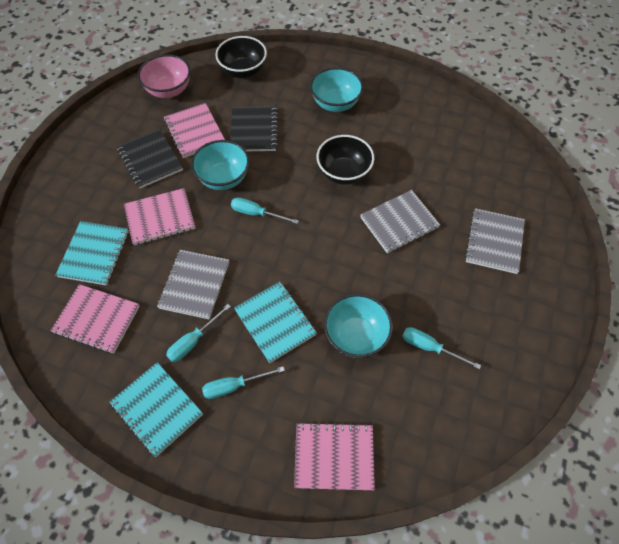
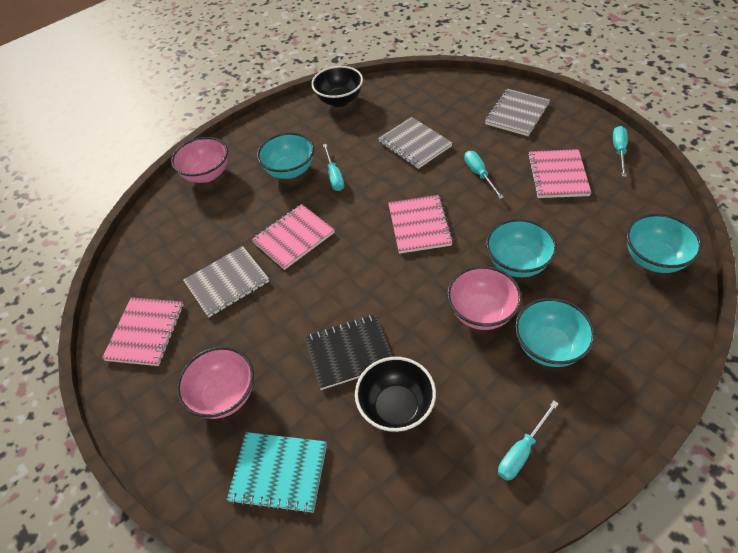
black notebook: [117,129,183,188] [230,106,278,151] = 2 -> [304,315,393,390] = 1
pink bowl: [138,54,191,98] = 1 -> [171,137,228,183] [176,347,254,419] [447,266,522,330] = 3
turquoise bowl: [191,140,250,190] [310,67,363,112] [324,294,393,358] = 3 -> [257,133,314,179] [486,219,557,277] [515,298,595,367] [626,214,702,273] = 4
turquoise notebook: [56,221,129,285] [110,362,203,457] [234,281,317,363] = 3 -> [226,432,327,514] = 1

